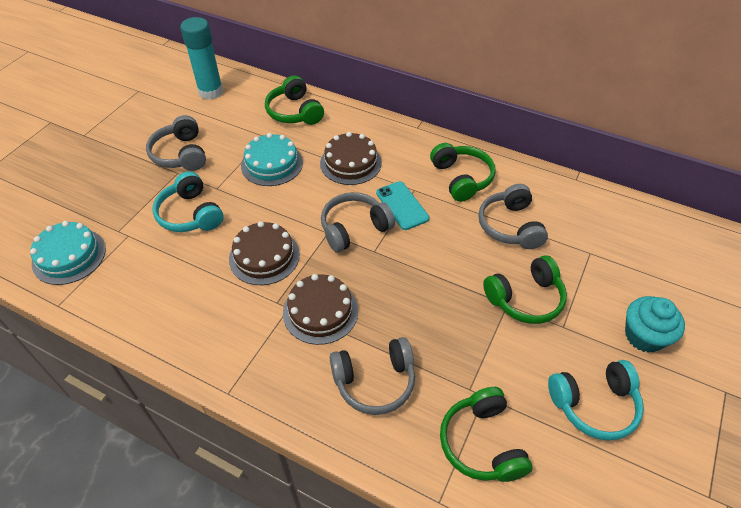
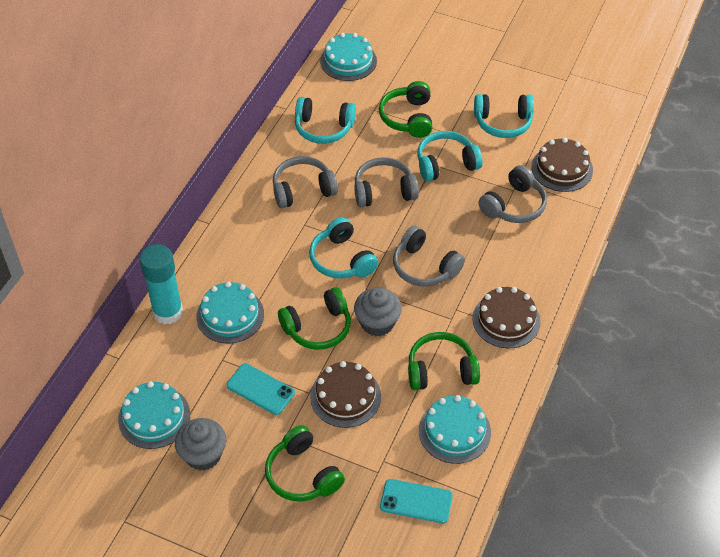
grey cupcake: none = 0 -> [175,418,226,471] [354,288,402,336] = 2
turquoise cake: [30,221,106,285] [241,133,303,186] = 2 -> [118,381,190,449] [197,281,264,344] [320,33,377,81] [419,395,491,464] = 4
turquoise cupcake: [625,296,685,353] = 1 -> none = 0
turquoise headphones: [152,171,224,232] [548,360,644,441] = 2 -> [295,97,356,144] [309,217,378,279] [417,131,483,182] [474,94,534,138] = 4
turquoise phone: [376,181,430,230] = 1 -> [227,363,295,415] [380,479,453,523] = 2

